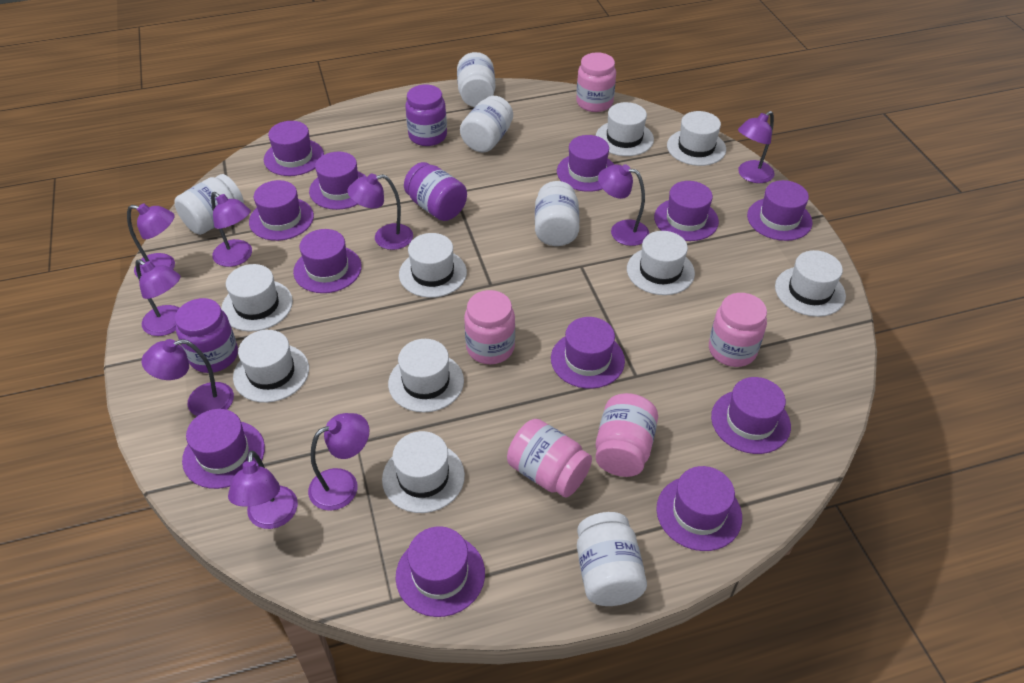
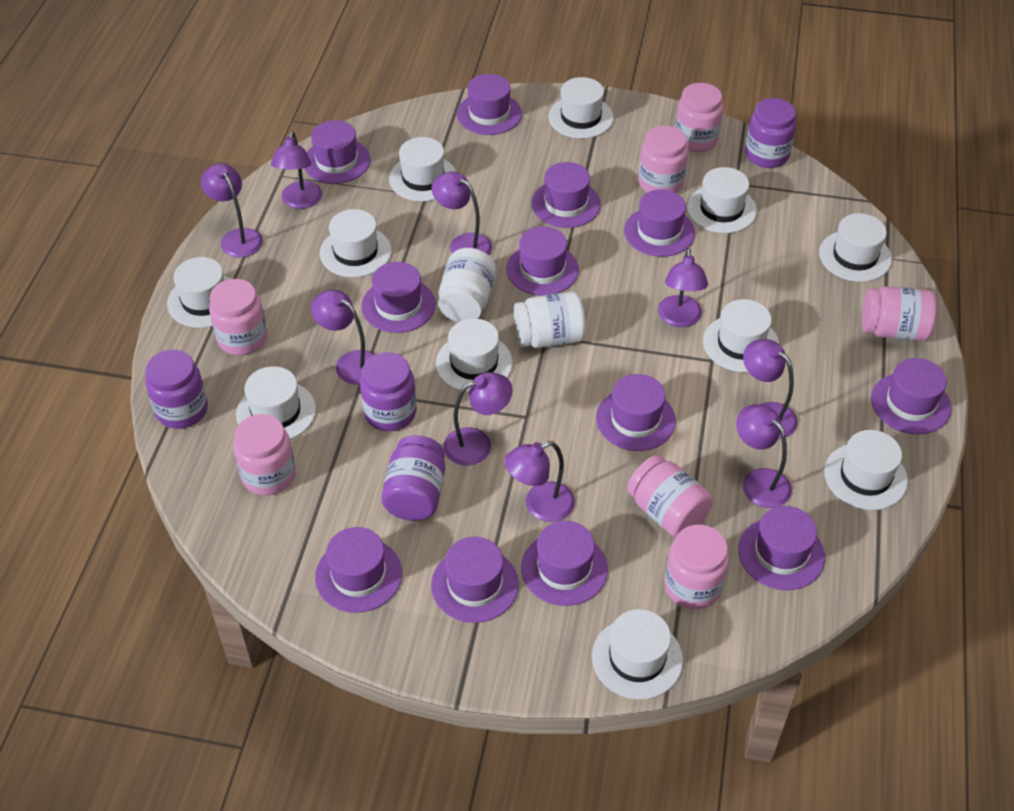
pink jar: [464,290,515,364] [507,419,592,498] [576,52,616,112] [595,393,658,477] [709,293,767,367] = 5 -> [209,279,267,355] [233,414,296,495] [627,455,713,538] [639,126,688,193] [664,525,729,609] [675,83,723,152] [862,286,937,341] = 7
purple jar: [175,298,238,373] [404,162,467,221] [405,85,447,146] = 3 -> [145,350,208,429] [360,352,416,432] [381,435,445,521] [745,98,796,168] = 4
white hat: [221,264,293,332] [233,330,309,403] [382,431,465,513] [388,339,464,412] [399,233,467,298] [596,102,654,156] [627,231,695,295] [667,111,726,166] [775,250,846,317] = 9 -> [167,257,230,328] [236,366,316,440] [320,209,392,278] [389,137,456,202] [436,318,513,392] [548,77,614,139] [592,609,683,700] [687,167,757,233] [703,299,779,372] [819,213,892,282] [824,430,908,510] = 11
white jar: [174,174,244,235] [457,52,495,107] [460,96,513,152] [535,181,580,246] [577,512,647,606] = 5 -> [438,248,496,322] [514,292,586,348] = 2

